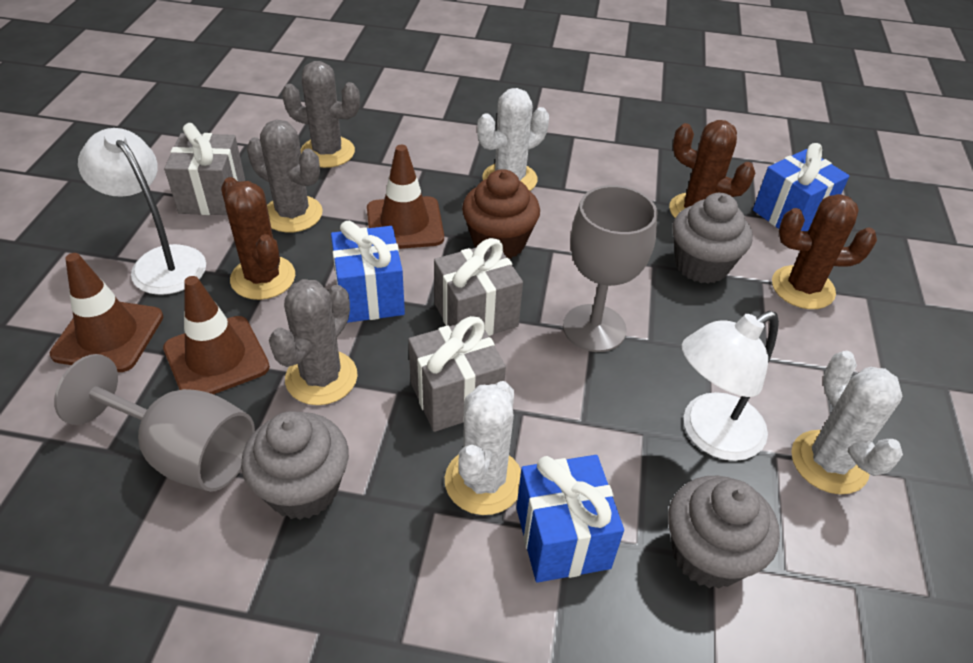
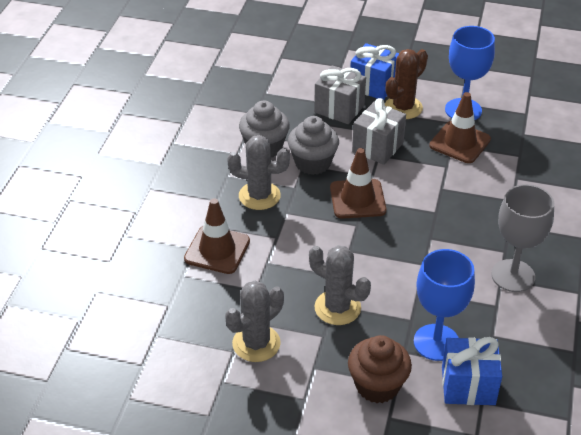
blue gift: [331,221,405,323] [516,455,624,583] [753,143,849,231] = 3 -> [350,43,399,100] [442,337,502,405] = 2
blue goblet: none = 0 -> [414,249,475,361] [445,26,495,120] = 2
brown cactus: [221,177,295,300] [669,120,755,218] [772,194,877,309] = 3 -> [385,49,428,119] = 1
grey cupcake: [241,411,349,520] [668,476,780,589] [672,193,753,284] = 3 -> [239,101,290,157] [288,116,339,175] = 2
grey gift: [164,123,245,215] [408,316,506,432] [434,238,523,336] = 3 -> [314,65,366,124] [352,98,406,165] = 2
grey goblet: [54,354,255,492] [563,185,658,352] = 2 -> [491,184,554,292] = 1
white cactus: [445,381,521,515] [477,88,549,191] [791,351,903,495] = 3 -> none = 0
white lamp: [78,128,206,295] [682,311,779,461] = 2 -> none = 0

